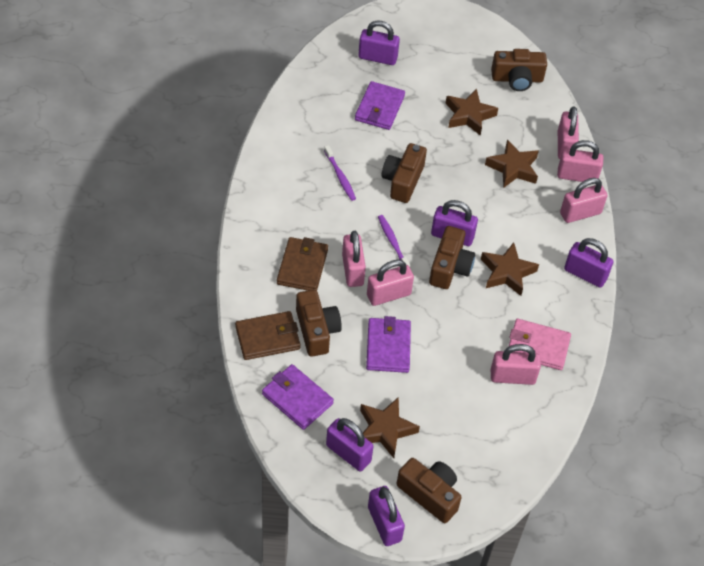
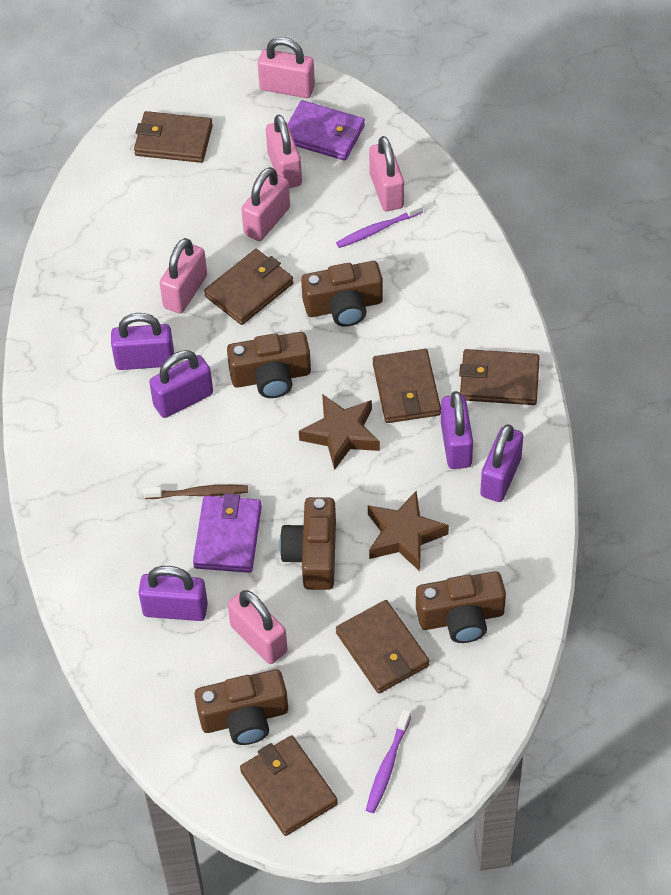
brown star: [360,397,420,458] [445,89,498,136] [481,243,539,296] [485,139,539,188] = 4 -> [299,394,380,470] [368,491,449,571] = 2
brown toothbrush: none = 0 -> [144,485,248,499] = 1
brown wallet: [235,311,300,360] [277,237,328,291] = 2 -> [134,111,213,163] [204,249,293,325] [240,735,338,836] [336,600,430,693] [373,349,441,423] [459,349,540,405] = 6
pink wallet: [509,319,571,370] = 1 -> none = 0
purple wallet: [262,364,334,430] [355,81,405,130] [366,316,411,373] = 3 -> [193,493,262,573] [288,100,365,161] = 2

